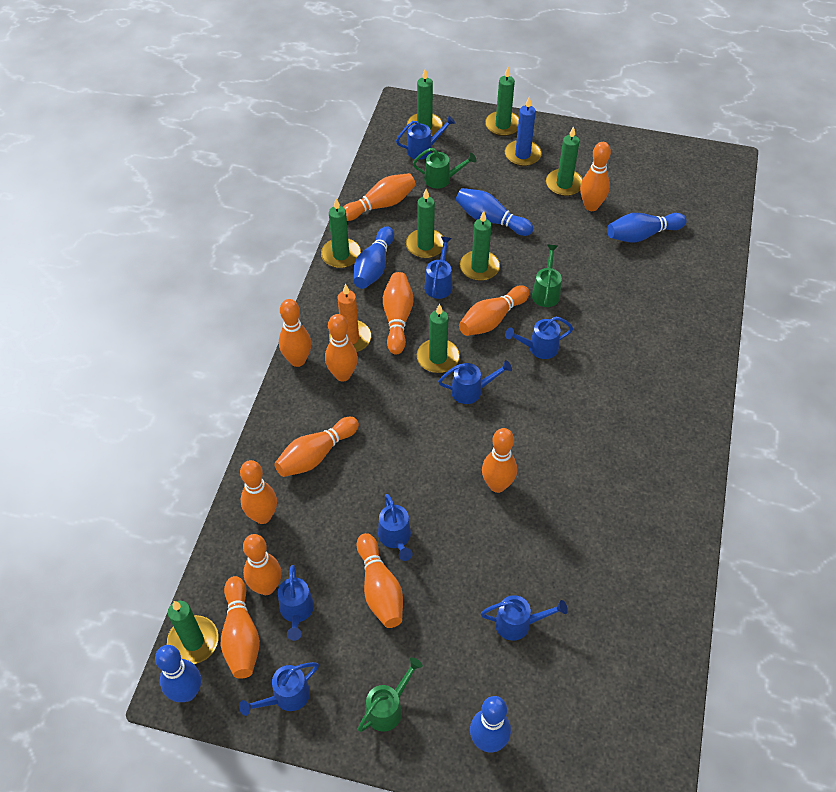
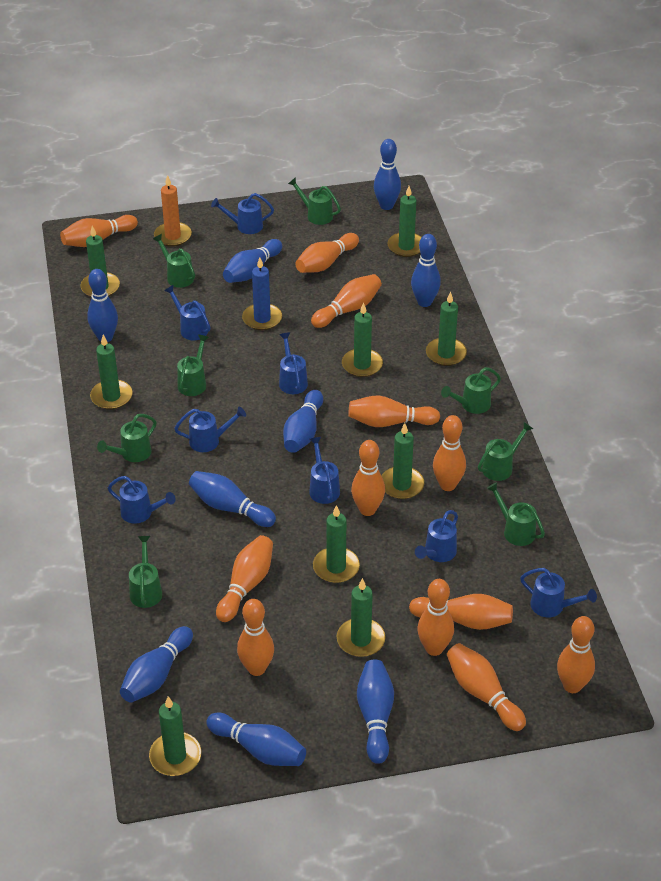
blue bowling pin: [155,645,201,702] [354,226,394,289] [456,188,533,236] [470,696,511,752] [607,213,687,243] = 5 -> [87,269,118,342] [120,626,193,703] [189,471,276,527] [206,712,306,766] [223,239,282,283] [283,390,323,453] [357,659,394,764] [374,139,401,210] [411,234,441,307] = 9
green candle: [167,601,219,664] [321,199,361,268] [406,189,443,259] [407,69,443,137] [417,304,460,373] [460,211,500,281] [485,67,519,136] [546,126,583,196] = 8 -> [80,226,120,297] [90,335,133,410] [149,697,201,776] [313,505,360,583] [337,578,386,657] [342,302,383,377] [382,423,424,499] [387,186,422,257] [426,291,467,366] = 9
green watering can: [358,657,423,732] [413,148,476,189] [532,245,562,307] = 3 -> [97,414,156,462] [129,536,162,608] [153,234,195,288] [177,334,209,396] [288,177,341,225] [441,367,501,414] [478,422,533,481] [486,482,545,546] = 8

